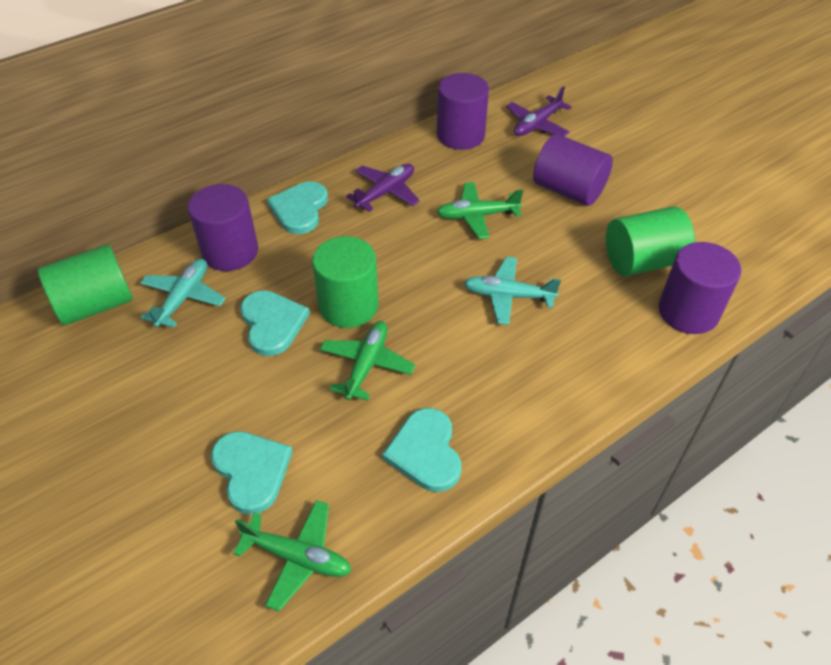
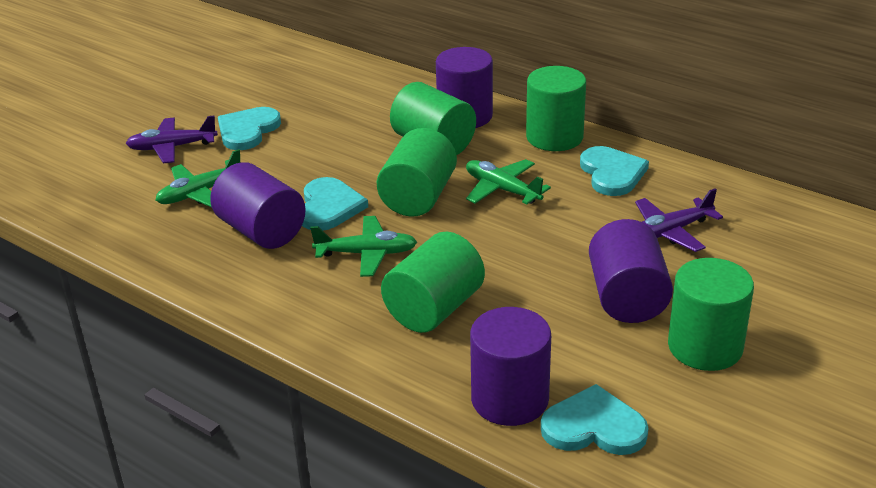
green cylinder: [38,245,133,325] [312,236,378,328] [606,206,695,276] = 3 -> [377,128,457,217] [381,232,485,333] [390,82,476,155] [526,66,586,151] [668,258,754,371] = 5
turquoise plane: [140,259,226,328] [464,257,561,325] = 2 -> none = 0

